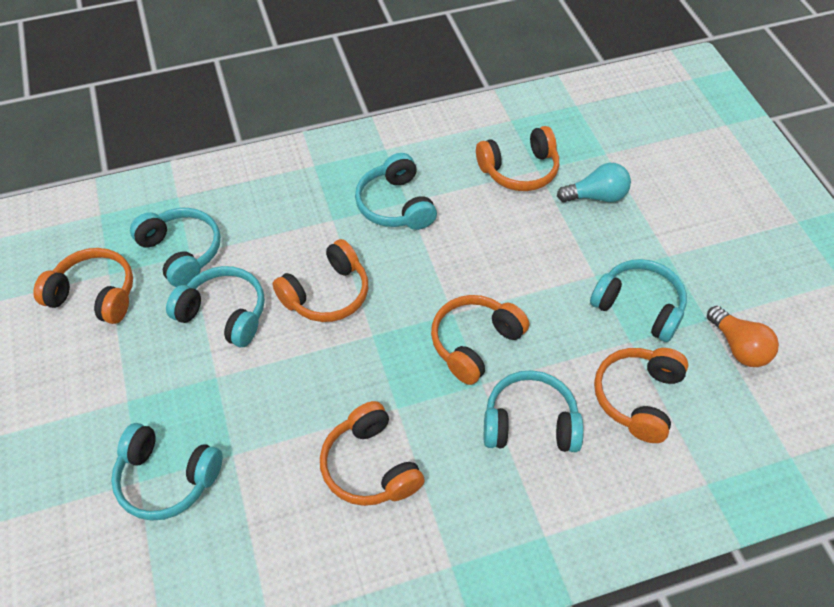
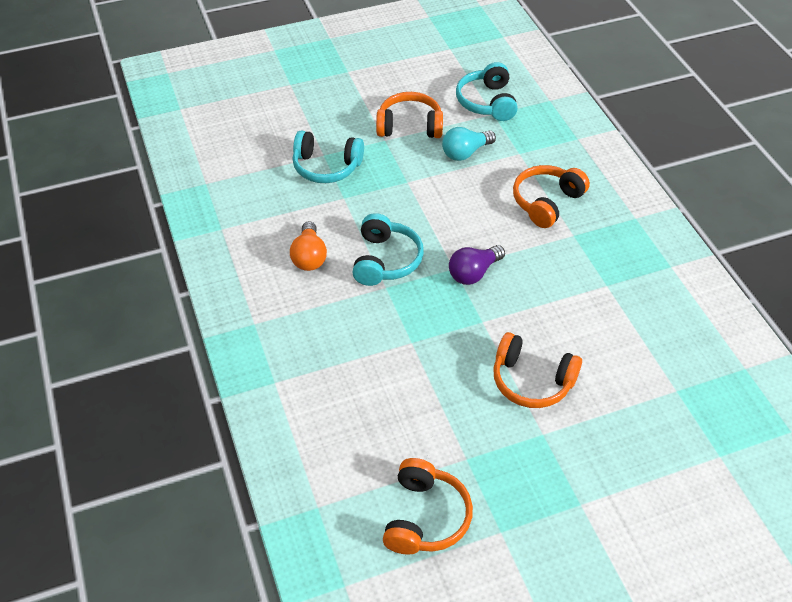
orange headphones: [33,248,133,324] [272,239,368,322] [320,401,425,506] [431,295,529,385] [476,126,559,191] [594,348,688,443] = 6 -> [376,92,443,138] [383,458,473,554] [493,332,582,408] [513,165,590,228] = 4
purple light bulb: none = 0 -> [449,245,505,285] = 1
turquoise headphones: [111,423,223,521] [130,208,221,287] [166,266,265,347] [355,153,437,230] [484,370,584,452] [590,259,687,342] = 6 -> [293,130,364,183] [352,213,424,286] [456,62,518,121] = 3

